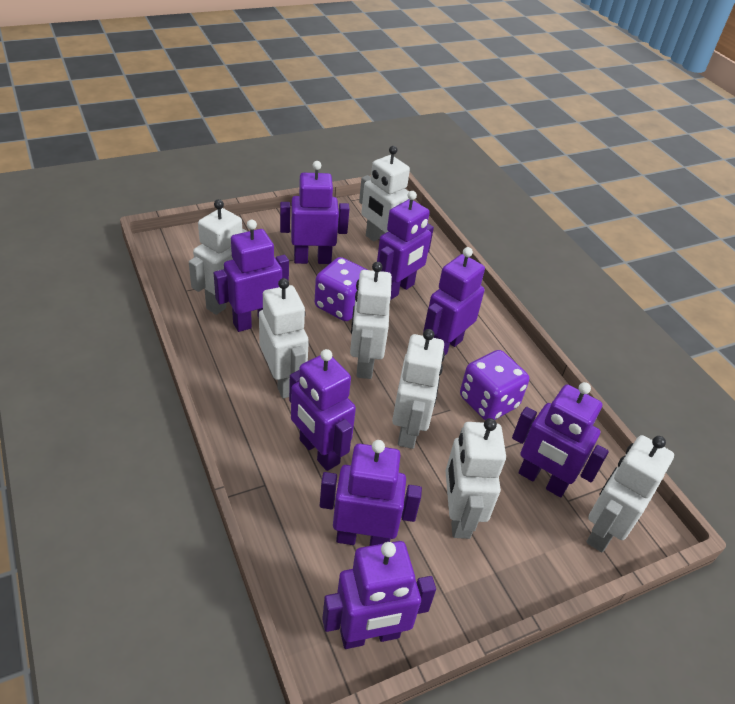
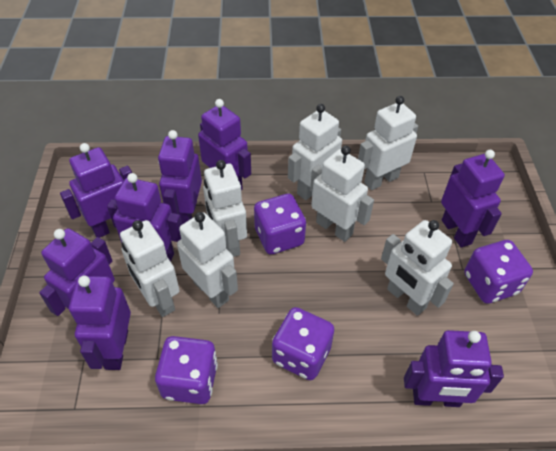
purple dice: [315,257,367,321] [460,350,529,420] = 2 -> [155,336,218,404] [254,194,306,254] [272,307,334,380] [464,240,533,304] = 4

